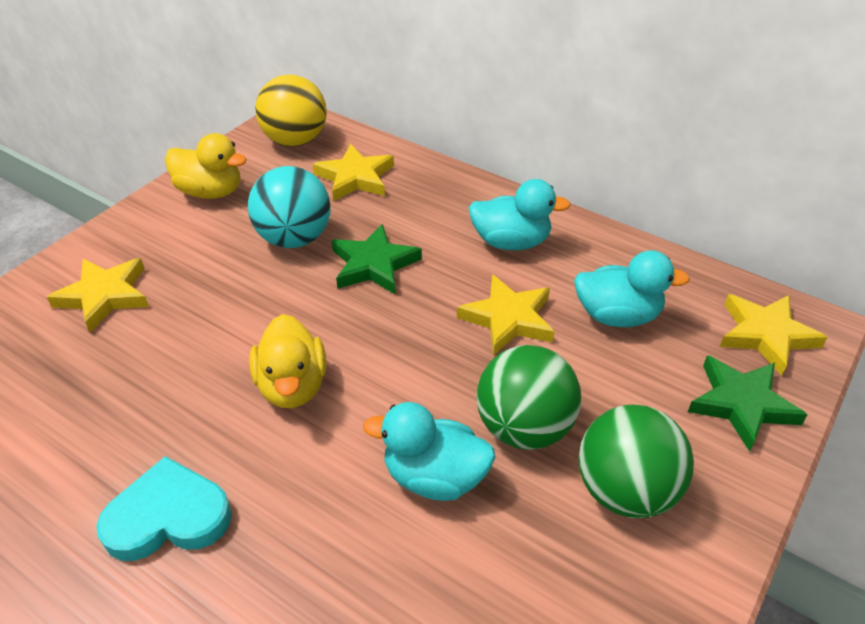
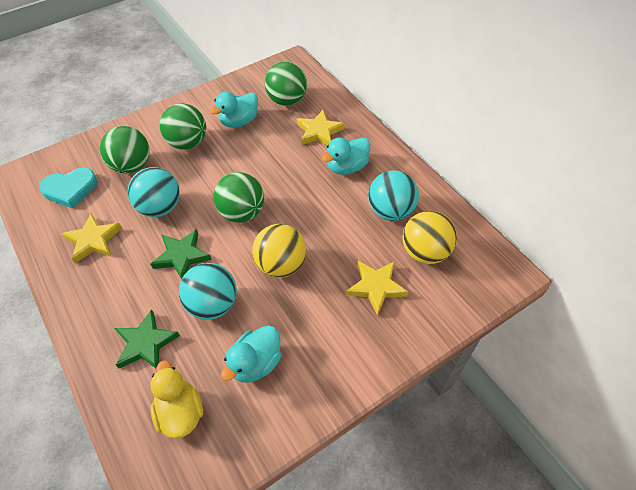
green ball: [477,345,581,450] [578,405,694,518] = 2 -> [100,126,150,173] [160,103,206,150] [213,172,264,223] [265,62,307,106] = 4
turquoise ball: [248,166,331,248] = 1 -> [128,167,180,217] [179,263,237,320] [368,170,419,221] = 3
yellow ball: [255,74,327,147] = 1 -> [252,224,306,278] [402,211,457,264] = 2
yellow duck: [165,133,247,199] [249,314,326,408] = 2 -> [150,361,203,439] = 1
yellow star: [47,258,149,332] [313,144,394,201] [457,274,555,355] [720,294,828,375] = 4 -> [61,213,122,263] [297,110,345,145] [346,261,408,316] = 3

